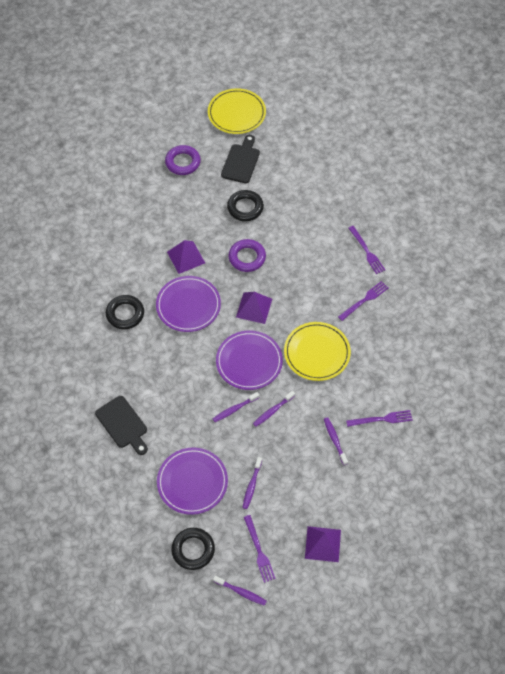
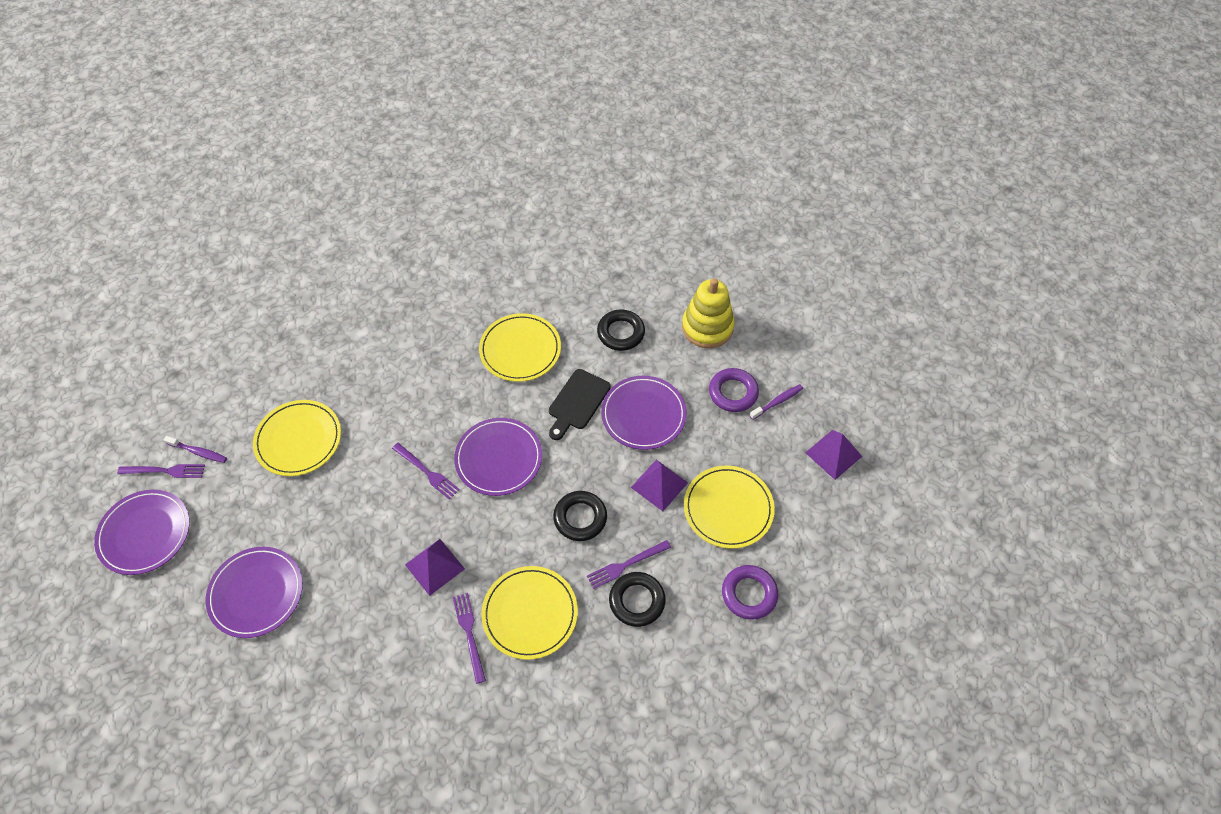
black cutting board: [95,396,148,455] [221,135,260,183] = 2 -> [549,369,611,440] = 1
purple plate: [156,276,221,332] [157,448,228,515] [216,330,283,390] = 3 -> [94,490,190,575] [206,547,303,638] [454,418,542,496] [601,376,687,450] = 4
purple toothbrush: [213,392,259,422] [213,576,267,606] [242,457,262,509] [253,391,295,427] [324,417,348,465] = 5 -> [164,436,227,463] [749,384,803,420] = 2
yellow plate: [208,88,266,134] [284,322,351,381] = 2 -> [253,400,341,476] [479,313,561,382] [481,566,578,660] [684,466,775,549] = 4
yellow stacking toy: none = 0 -> [682,278,735,348] = 1

